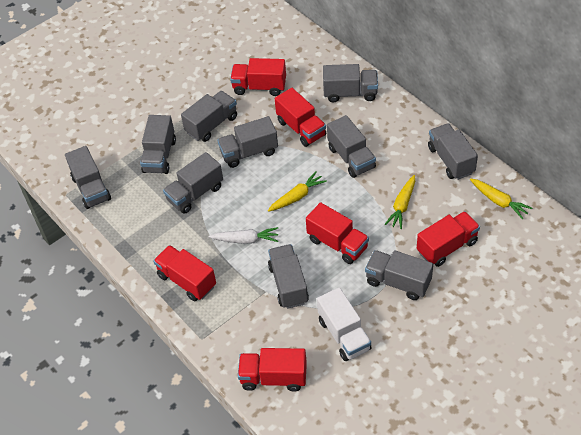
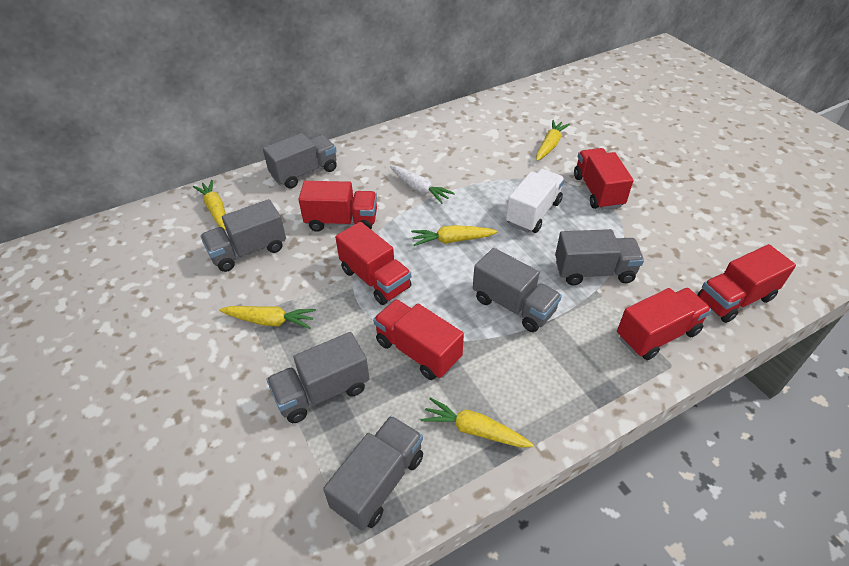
grey truck: [65,146,111,209] [140,115,176,174] [163,152,223,214] [181,91,237,142] [217,116,278,168] [268,244,309,309] [323,64,378,103] [327,115,376,178] [365,250,433,300] [428,123,478,180] = 10 -> [200,199,286,272] [263,133,337,189] [266,332,370,423] [323,416,423,531] [473,248,562,332] [555,229,644,286] = 6
yellow carrot: [268,171,327,212] [385,175,415,229] [470,178,532,219] = 3 -> [193,180,226,230] [219,306,316,329] [411,225,498,246] [421,397,534,448] [536,120,570,161] = 5

